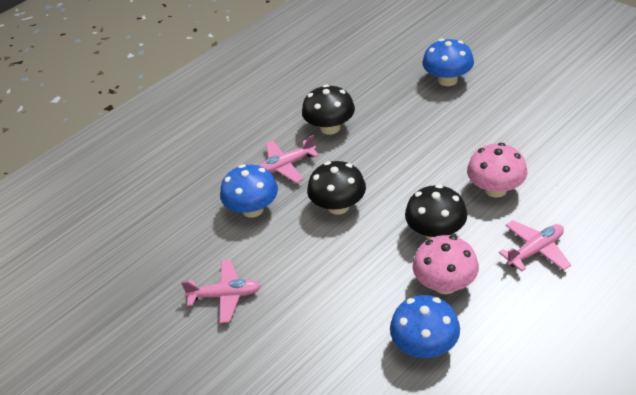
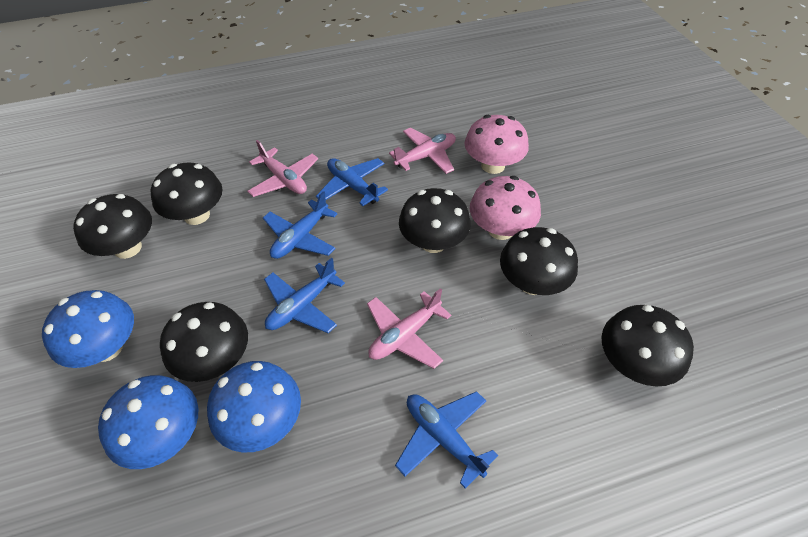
black mushroom: [302,85,355,135] [307,161,366,215] [405,184,467,239] = 3 -> [73,194,152,259] [151,163,222,225] [160,302,248,382] [399,188,471,253] [500,227,578,295] [602,305,694,386] = 6
blue plane: none = 0 -> [263,191,337,259] [264,258,345,333] [316,158,388,206] [395,391,498,489] = 4

